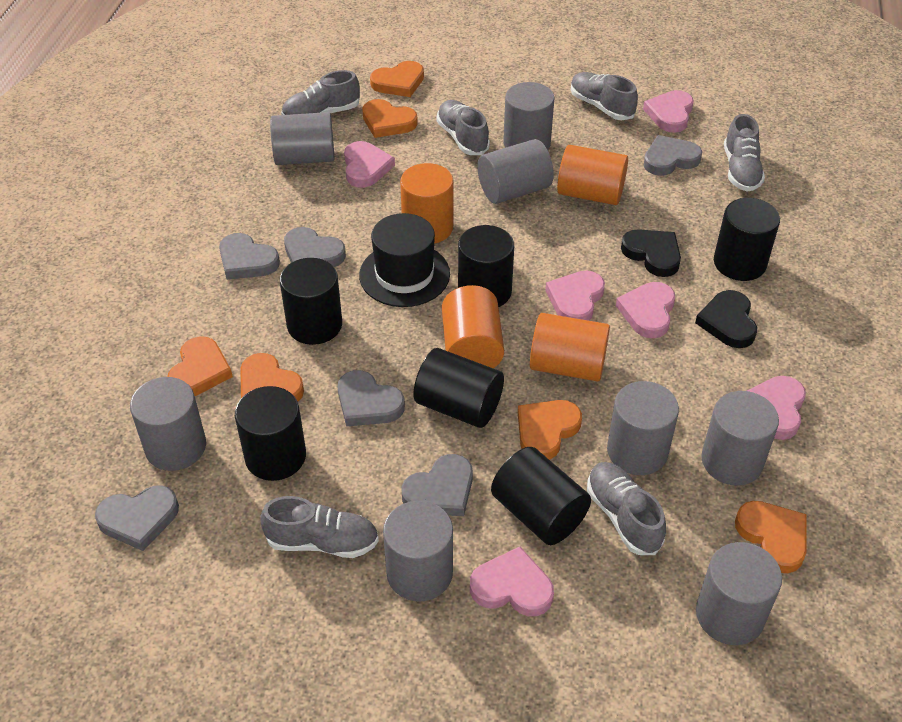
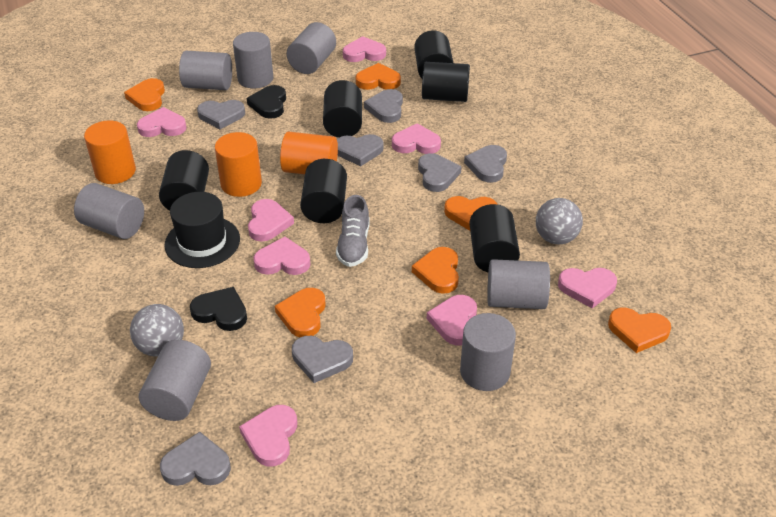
grey ball: none = 0 -> [130,304,184,357] [536,198,583,244] = 2
grey cylinder: [130,377,206,471] [270,112,335,165] [383,501,453,602] [478,139,554,204] [503,82,554,150] [607,381,679,475] [696,542,782,645] [701,391,779,486] = 8 -> [74,183,144,239] [139,340,211,421] [179,51,232,90] [233,32,273,88] [286,22,336,74] [460,313,516,391] [487,259,550,309] = 7
grey heart: [95,485,179,551] [219,233,280,280] [284,227,346,267] [338,370,405,427] [401,454,473,516] [644,135,702,176] = 6 -> [160,432,231,486] [197,100,245,129] [292,336,353,383] [337,134,383,166] [364,89,403,123] [418,153,461,192] [464,145,507,183] = 7
grey shoe: [260,496,379,558] [281,70,360,115] [436,100,490,155] [571,72,638,120] [587,462,666,555] [724,114,765,192] = 6 -> [336,195,369,267] = 1
orange cylinder: [400,163,453,244] [442,285,504,368] [530,313,610,382] [557,145,628,205] = 4 -> [84,120,136,184] [215,132,262,197] [280,132,338,174] = 3
pink heart: [344,141,395,188] [470,547,554,616] [545,271,605,321] [616,282,675,338] [643,90,694,133] [747,376,806,440] = 6 -> [137,107,187,137] [239,405,297,466] [248,199,294,242] [253,237,311,275] [343,36,386,62] [392,123,441,154] [427,295,477,345] [558,268,617,309] = 8

